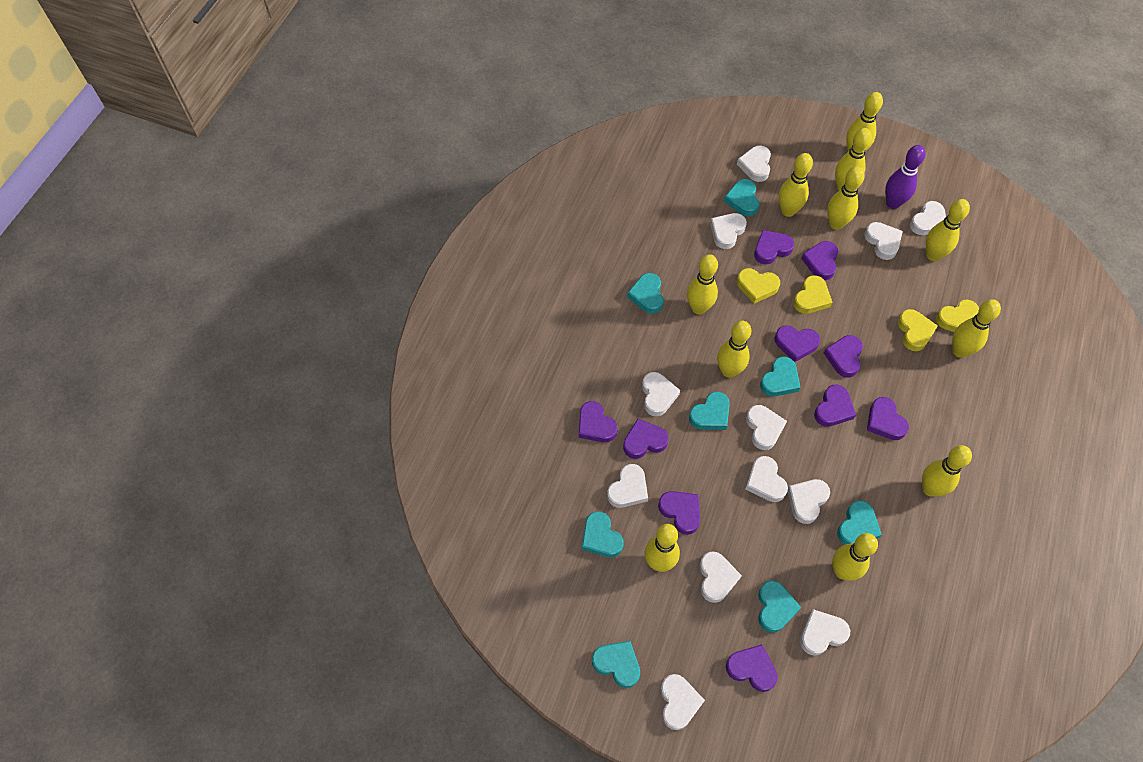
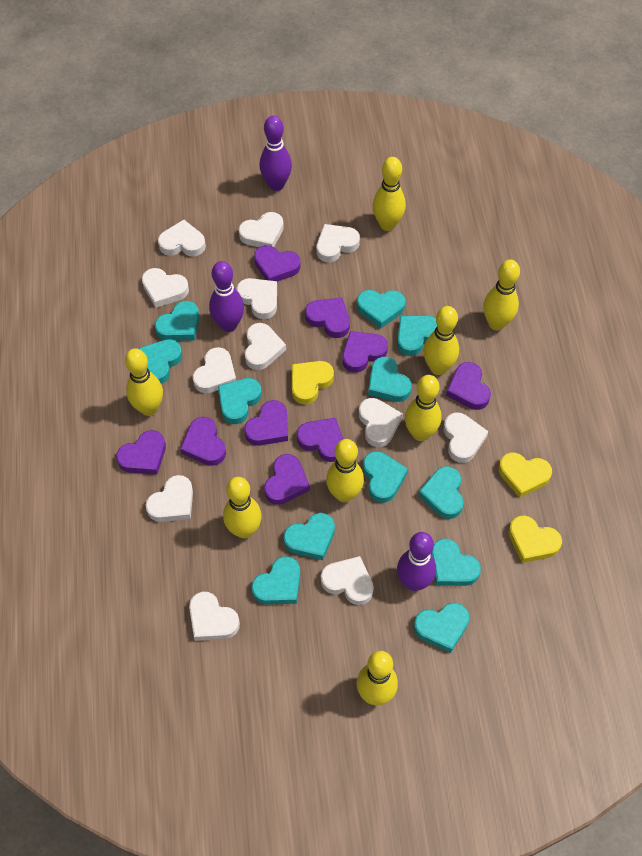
purple bowling pin: [885,145,926,209] = 1 -> [209,261,244,332] [259,116,292,191] [397,532,436,591] = 3
purple heart: [579,401,618,442] [623,419,669,459] [658,491,700,535] [726,644,778,692] [754,230,794,265] [774,326,820,362] [801,241,838,280] [814,385,856,427] [824,335,863,378] [867,397,909,440] = 10 -> [116,430,166,474] [180,417,226,466] [244,400,288,446] [254,245,301,282] [264,454,310,505] [297,418,344,462] [305,298,350,338] [342,331,388,373] [446,362,491,410] = 9
turquoise heart: [582,511,624,558] [592,641,640,688] [627,273,664,314] [689,391,730,430] [724,179,759,216] [758,580,801,633] [760,357,801,397] [837,500,882,545] = 8 -> [139,339,182,384] [155,301,200,341] [218,378,262,424] [251,556,300,605] [284,513,335,560] [357,290,405,329] [363,451,408,503] [368,357,412,402] [397,316,437,356] [414,603,470,653] [418,466,464,519] [431,538,481,586] = 12
yellow bowling pin: [645,524,680,572] [687,255,718,315] [717,321,751,378] [779,153,813,217] [827,166,865,230] [832,533,878,581] [835,128,872,190] [846,92,883,151] [922,445,972,496] [926,199,970,261] [952,299,1001,358] = 11 -> [125,348,163,416] [223,477,262,538] [326,439,364,502] [357,651,398,705] [373,157,406,231] [405,375,442,441] [423,306,459,375] [483,260,520,330] = 8
yellow heart: [737,268,780,304] [793,275,833,314] [898,309,938,351] [936,300,979,332] = 4 -> [292,361,334,405] [499,453,552,498] [508,515,562,563] = 3

